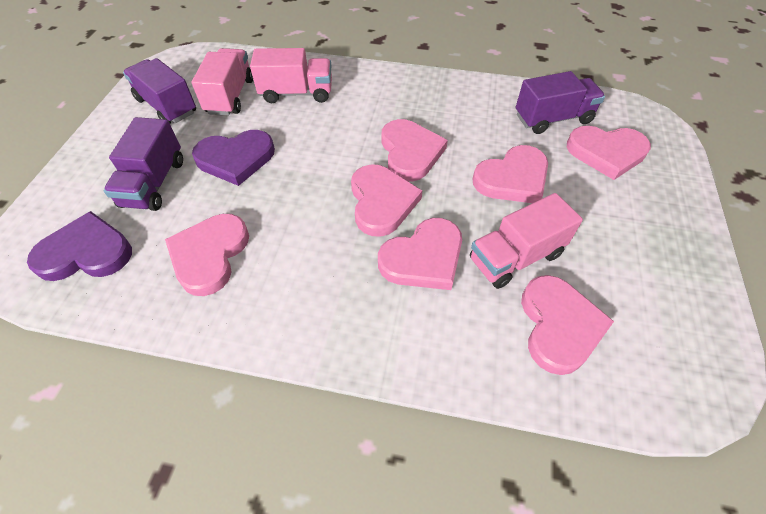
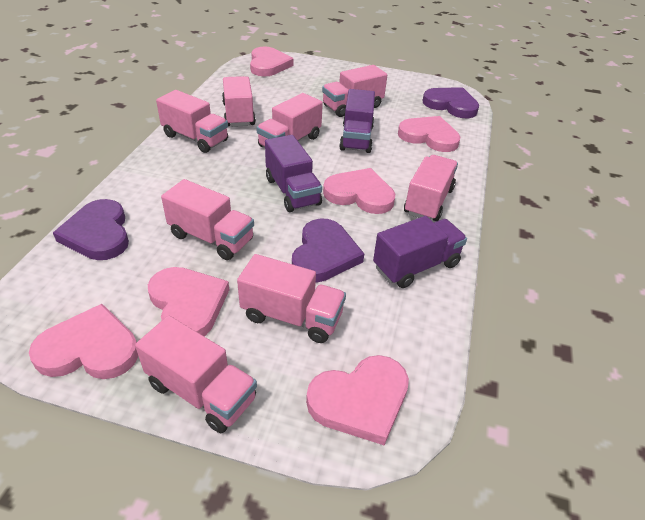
pink heart: [165,214,249,296] [351,164,422,237] [378,218,462,290] [381,119,448,182] [473,145,548,203] [521,275,614,375] [567,126,651,180] = 7 -> [29,304,138,379] [148,267,229,336] [250,47,294,76] [306,355,409,445] [323,168,395,214] [398,116,461,152] = 6
pink truck: [192,48,253,115] [250,48,332,103] [470,193,583,289] = 3 -> [135,316,257,433] [156,90,228,153] [161,179,254,260] [222,76,256,127] [237,254,346,343] [257,93,323,147] [322,65,387,117] [404,155,458,221] = 8
purple heart: [27,211,132,281] [192,130,275,186] = 2 -> [53,199,129,260] [292,218,364,283] [422,87,479,118] = 3

